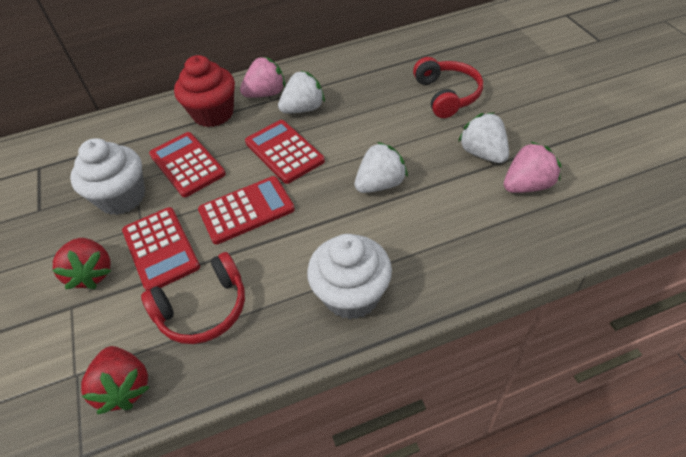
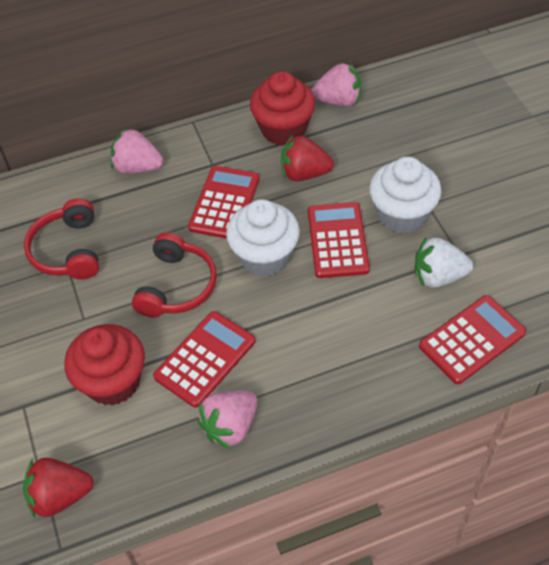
pink strawberry: [240,57,285,98] [504,142,561,193] = 2 -> [111,128,163,174] [197,391,257,449] [311,63,361,106] = 3
red cupcake: [174,55,235,127] = 1 -> [64,324,145,405] [250,71,315,146] = 2
white strawberry: [278,71,325,113] [355,142,408,193] [458,112,509,163] = 3 -> [415,236,473,288] = 1

